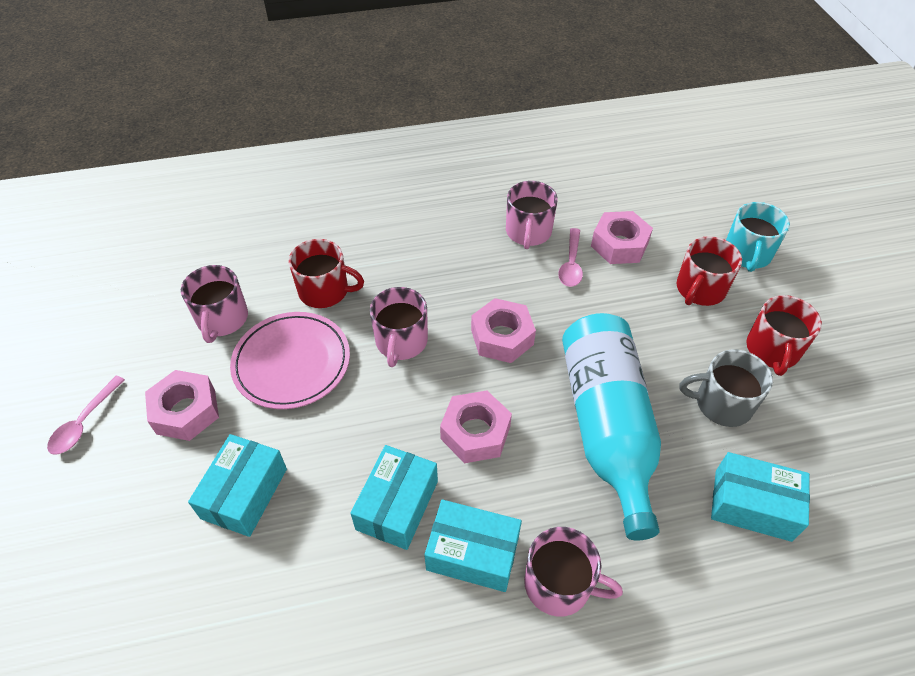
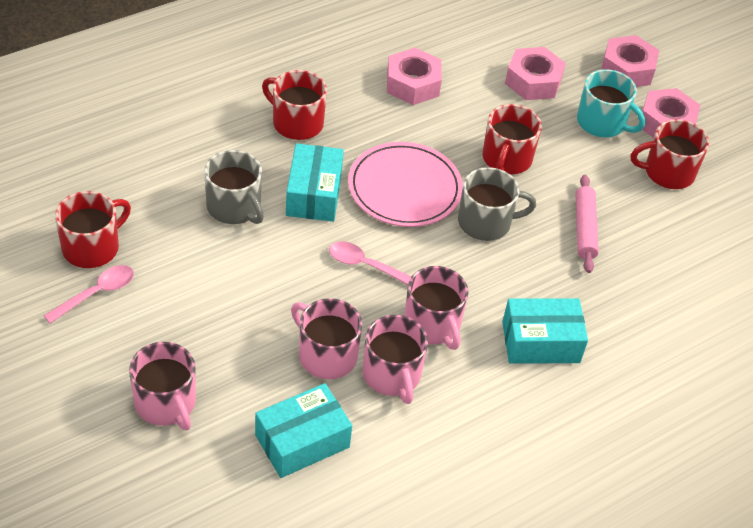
grey mug: [680,350,773,427] = 1 -> [204,150,264,224] [458,167,536,241] = 2
pink rolling pin: none = 0 -> [575,175,599,273] = 1
red mug: [289,239,364,308] [677,236,742,306] [746,295,822,376] = 3 -> [55,191,131,268] [262,70,327,140] [482,104,542,174] [631,119,709,189] = 4
turquoise bottle: [562,313,661,541] = 1 -> none = 0
turquoise box: [188,434,287,537] [350,445,438,550] [424,500,522,592] [711,452,810,542] = 4 -> [255,383,352,478] [286,143,344,222] [502,299,588,364] = 3

